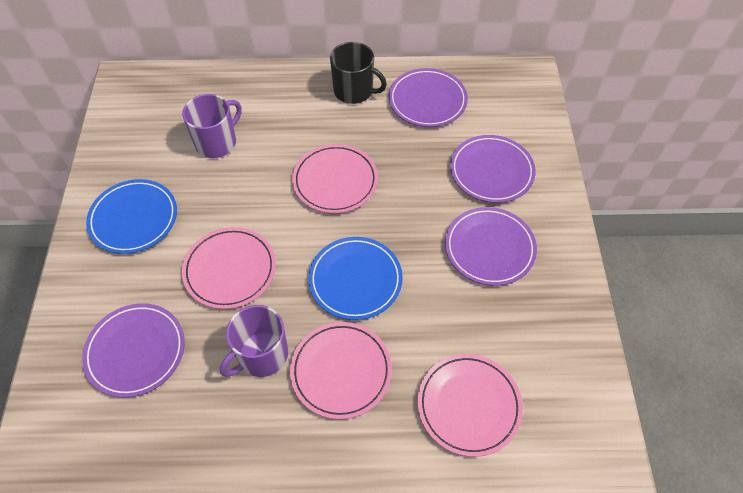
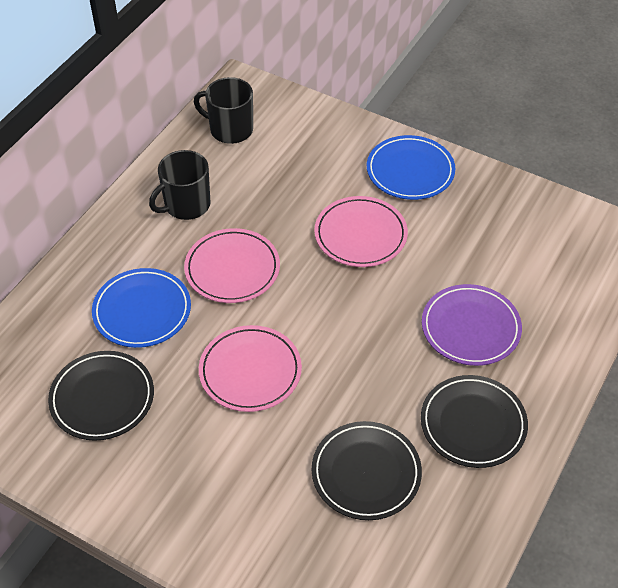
black mug: [330,42,387,104] = 1 -> [149,150,211,220] [194,77,253,144] = 2
black plate: none = 0 -> [48,351,154,441] [312,421,422,520] [421,375,528,468] = 3
pink plate: [182,227,276,309] [290,322,392,419] [292,144,378,213] [418,354,523,457] = 4 -> [184,228,280,303] [199,325,302,412] [314,196,408,267] = 3
purple mug: [182,94,242,158] [220,305,288,377] = 2 -> none = 0
purple plate: [82,303,185,398] [389,68,468,127] [445,207,537,286] [450,135,536,203] = 4 -> [422,284,522,366] = 1

